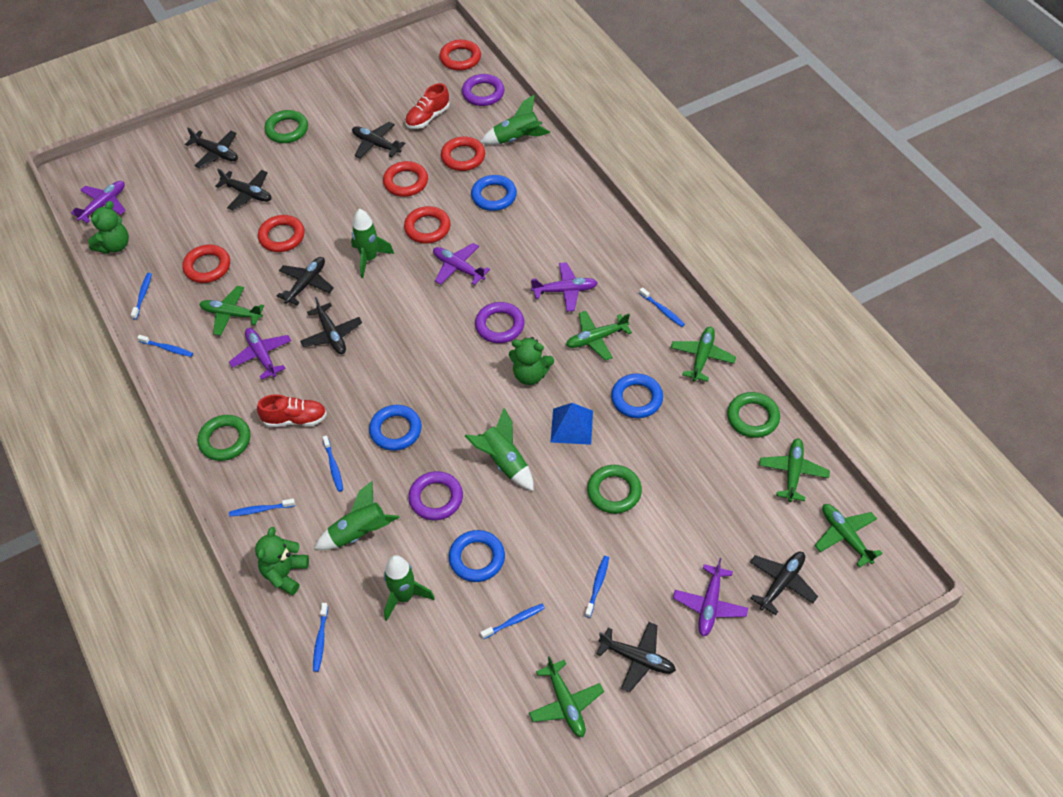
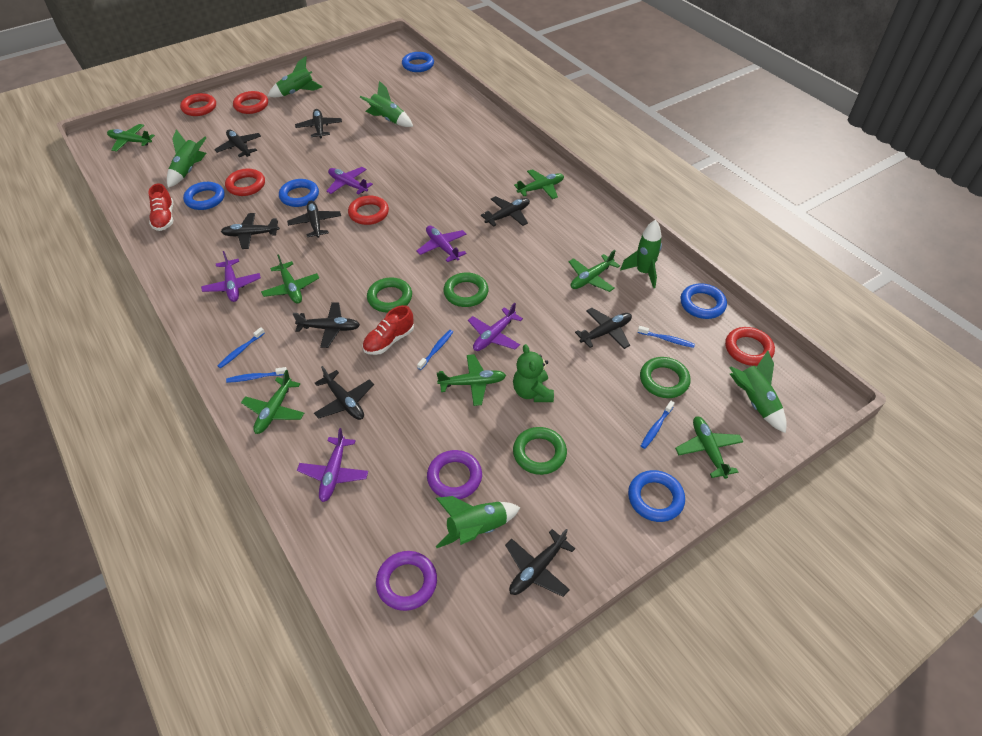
black plane: [185,128,238,168] [215,169,271,211] [277,257,334,305] [300,297,362,354] [352,122,405,159] [596,622,676,692] [750,552,818,615] = 7 -> [214,129,261,157] [221,213,280,249] [287,201,341,238] [293,302,360,348] [295,109,342,138] [314,366,374,420] [481,196,530,227] [505,529,575,597] [575,308,632,349] = 9
blue pyramid: [551,403,593,445] = 1 -> none = 0
blue ring: [369,405,422,451] [449,530,505,582] [471,175,517,211] [611,374,663,418] = 4 -> [183,182,225,210] [279,179,319,207] [402,52,434,72] [628,470,685,522] [681,283,727,319] = 5
blue toothbrush: [131,273,152,320] [137,335,193,357] [229,499,295,516] [313,603,328,672] [323,435,343,492] [480,603,545,639] [585,556,609,618] [639,287,685,327] = 8 -> [217,327,265,368] [226,367,287,383] [417,330,453,370] [638,326,695,348] [641,401,675,449] = 5
green plane: [199,286,264,336] [529,656,604,737] [566,311,632,361] [671,327,736,382] [759,438,830,502] [815,504,883,568] = 6 -> [107,124,155,151] [241,370,304,434] [261,254,319,304] [437,354,506,406] [514,169,564,199] [569,250,620,292] [675,416,743,479] = 7
green rocket: [314,481,400,550] [351,209,394,278] [384,555,435,621] [465,408,534,491] [480,94,550,145] = 5 -> [167,129,207,188] [268,56,323,97] [360,81,413,127] [436,496,520,548] [620,220,662,288] [729,350,787,433] = 6
green teddy bear: [88,201,129,254] [255,527,309,595] [509,337,554,385] = 3 -> [513,344,554,402] = 1
purple ring: [408,471,463,520] [462,74,505,106] [475,302,525,343] = 3 -> [376,551,437,611] [427,450,482,499] = 2
red ring: [182,244,230,283] [258,215,305,252] [383,161,428,197] [404,206,451,244] [439,40,481,71] [441,136,485,171] = 6 -> [180,93,216,116] [225,169,265,196] [233,91,268,114] [348,196,389,225] [725,327,775,366] = 5

